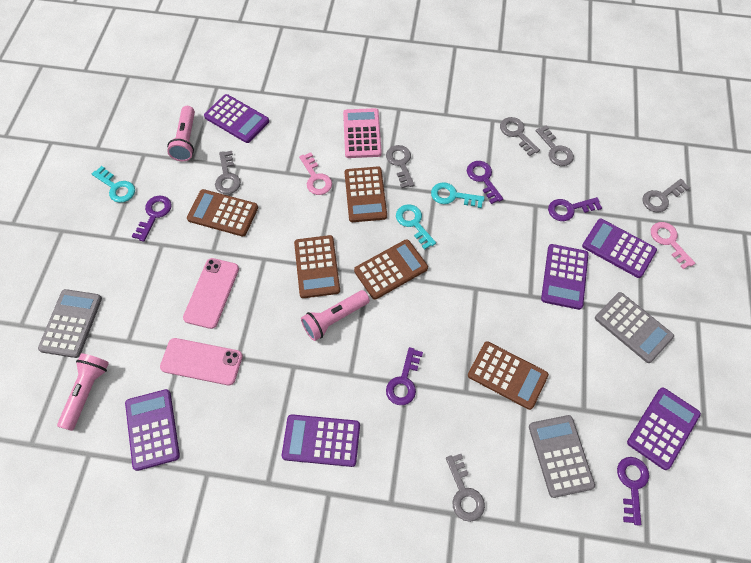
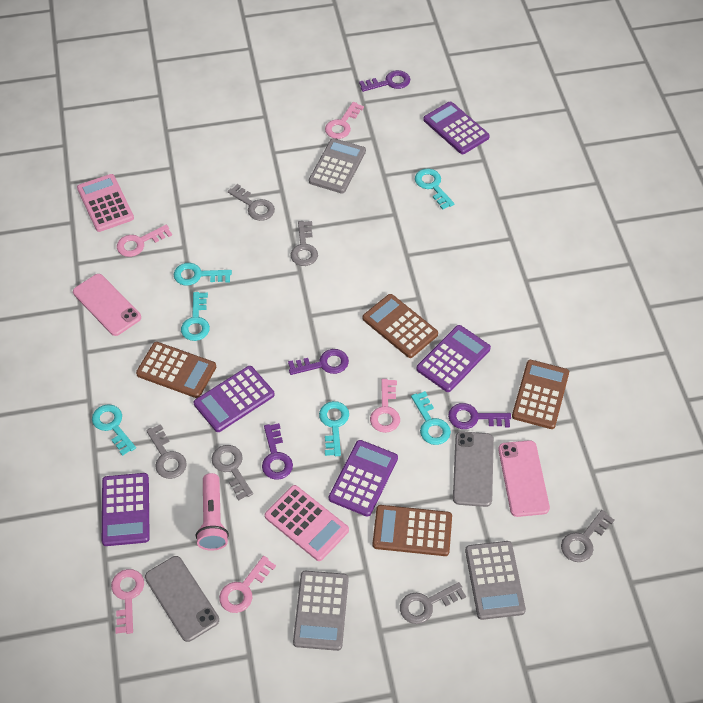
brown calculator: [187,189,258,237] [294,235,340,298] [345,167,387,222] [354,239,428,300] [468,341,549,410] = 5 -> [136,342,216,398] [363,294,438,358] [373,505,452,556] [512,360,569,429] = 4
grey phone: none = 0 -> [145,556,219,642] [453,431,494,507] = 2
pink calculator: [343,108,382,158] = 1 -> [77,174,134,232] [265,485,349,561] = 2
pink flashlight: [57,353,109,431] [167,106,195,161] [301,290,370,341] = 3 -> [196,473,229,551] = 1
pink key: [299,152,332,195] [651,222,695,269] = 2 -> [111,569,144,634] [117,225,172,257] [219,556,276,613] [325,102,364,139] [370,379,400,433] = 5
purple calculator: [125,389,180,471] [204,94,269,143] [282,414,360,467] [541,244,589,310] [582,219,657,278] [627,388,701,470] = 6 -> [102,473,150,546] [194,366,275,432] [329,440,398,517] [416,325,491,392] [423,102,490,154] = 5
purple key: [132,196,172,242] [386,347,423,405] [467,161,503,204] [548,197,602,221] [617,457,649,526] = 5 -> [262,423,293,480] [288,349,349,375] [359,70,410,92] [448,403,511,429] = 4
turquoise key: [92,166,135,203] [396,204,436,250] [431,182,485,208] = 3 -> [92,404,136,456] [174,263,232,286] [181,292,210,341] [319,401,349,456] [411,391,451,445] [415,169,454,210] = 6

